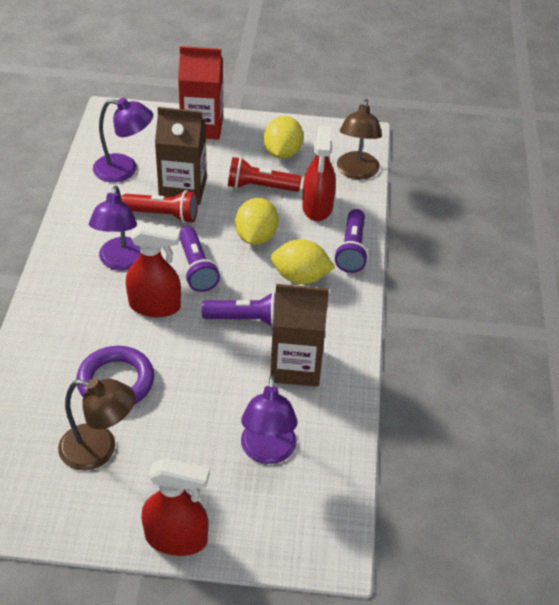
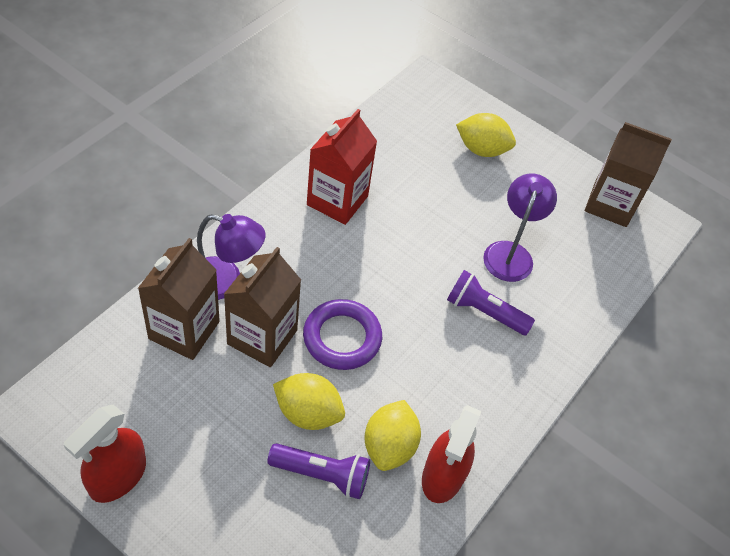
brown carton: [155,107,207,205] [270,284,329,387] = 2 -> [138,238,220,360] [224,247,301,367] [585,122,672,227] = 3
brown lamp: [58,378,135,471] [337,99,382,180] = 2 -> none = 0
purple flashlight: [180,226,220,292] [202,292,276,327] [334,209,368,273] = 3 -> [267,443,370,499] [447,270,535,335] = 2
purple lamp: [89,186,140,271] [93,98,153,182] [241,375,298,464] = 3 -> [197,214,266,300] [483,174,557,282] = 2
red flashlight: [121,190,198,223] [228,157,302,192] = 2 -> none = 0
red spray bottle: [126,222,181,317] [141,458,210,556] [302,126,336,221] = 3 -> [64,404,146,503] [422,405,481,503] = 2

